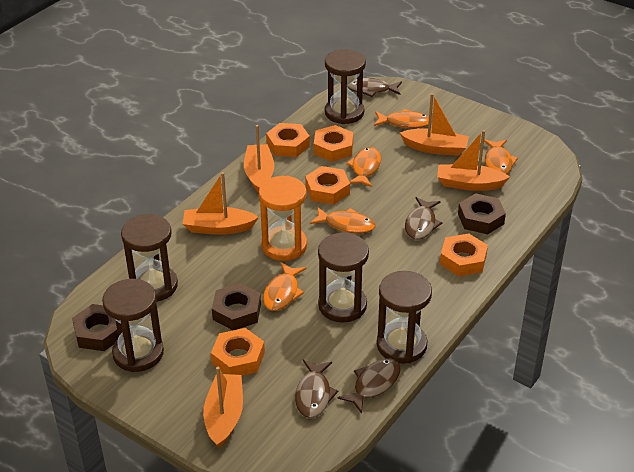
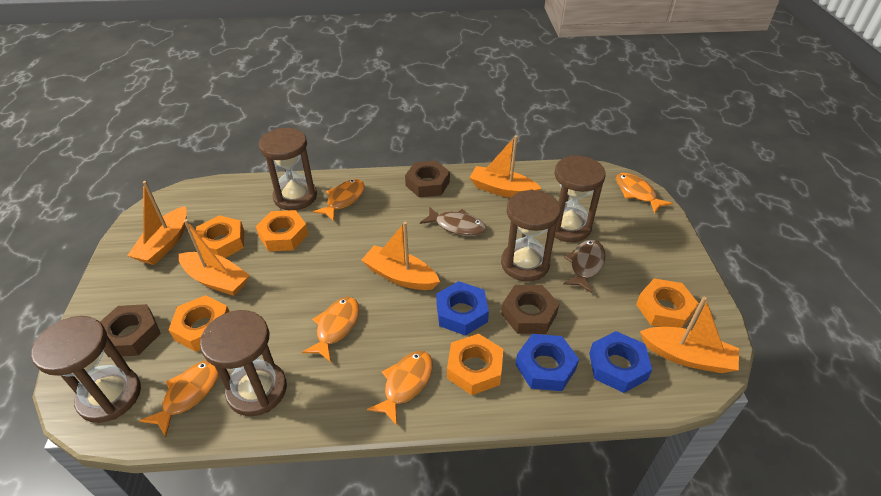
blue nut: none = 0 -> [436,281,489,336] [515,334,579,391] [589,331,652,393] = 3
brown fish: [295,359,338,418] [338,358,401,414] [348,77,402,97] [405,197,442,240] = 4 -> [420,206,486,236] [563,240,606,293] = 2
orange hourglass: [259,176,307,261] = 1 -> none = 0

